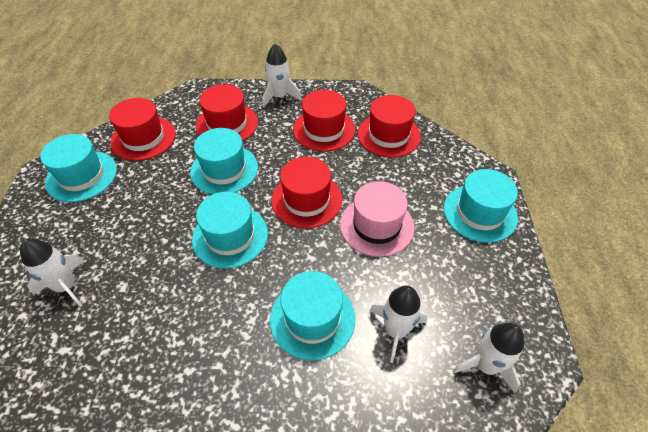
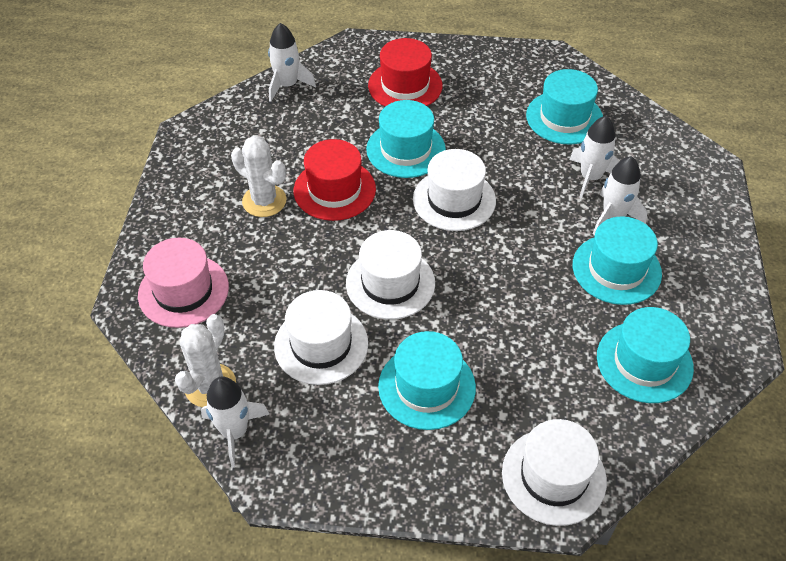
red hat: [109,98,176,161] [196,84,258,141] [271,157,342,228] [293,90,355,152] [358,95,421,157] = 5 -> [294,139,376,221] [368,38,442,107] = 2
white cactus: none = 0 -> [175,314,236,407] [231,136,286,217] = 2
white hat: none = 0 -> [274,290,368,385] [346,230,435,319] [413,149,496,231] [502,419,607,526] = 4

